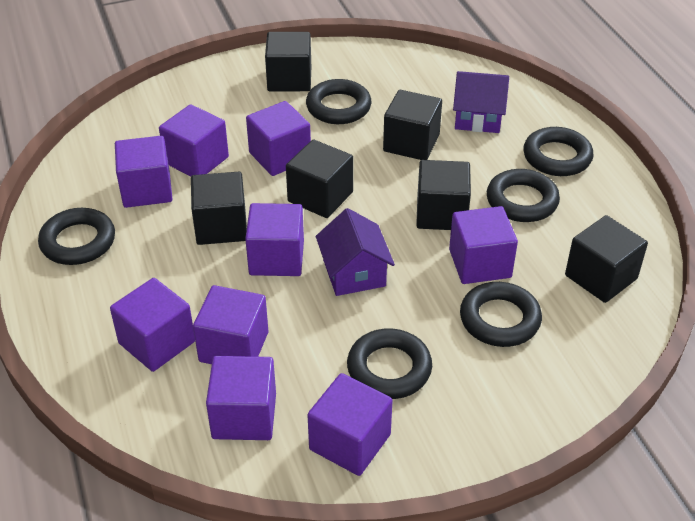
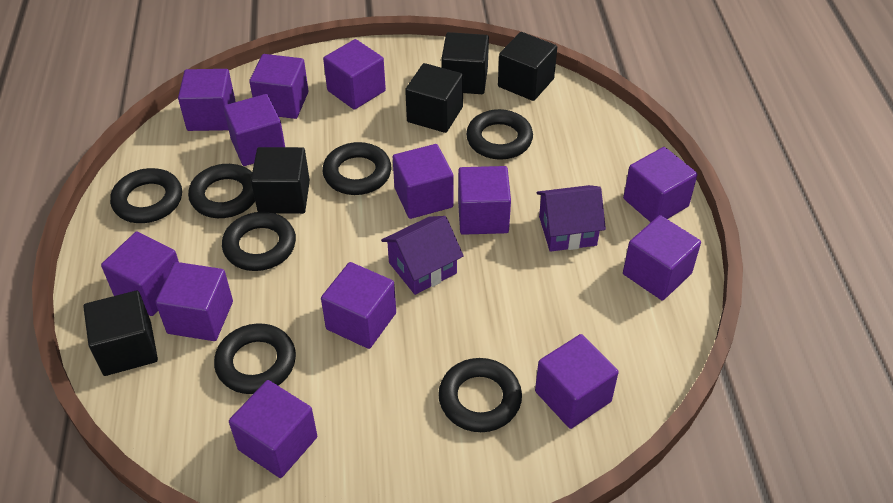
black cube: [191,172,247,245] [265,32,311,91] [286,139,353,218] [383,90,442,160] [416,160,471,230] [565,215,648,303] = 6 -> [83,291,158,376] [251,147,310,214] [405,63,463,133] [441,32,489,94] [498,32,557,101] = 5
black ring: [38,208,115,265] [306,79,371,124] [347,329,432,399] [460,282,542,347] [487,169,560,222] [523,127,593,176] = 6 -> [110,168,182,223] [188,164,255,218] [214,323,296,394] [222,212,296,271] [323,142,391,195] [438,358,522,432] [466,109,533,160] = 7
purple cube: [110,278,195,372] [115,136,173,208] [159,104,229,177] [193,285,268,364] [206,356,276,440] [245,203,304,276] [246,101,311,176] [308,373,393,476] [449,206,518,284] = 9 -> [101,232,179,316] [155,262,233,341] [178,69,236,131] [224,94,285,166] [229,380,317,478] [249,54,308,119] [321,262,396,349] [323,39,386,110] [393,144,454,219] [458,166,511,235] [535,334,619,429] [623,147,698,222] [623,215,701,301] = 13

